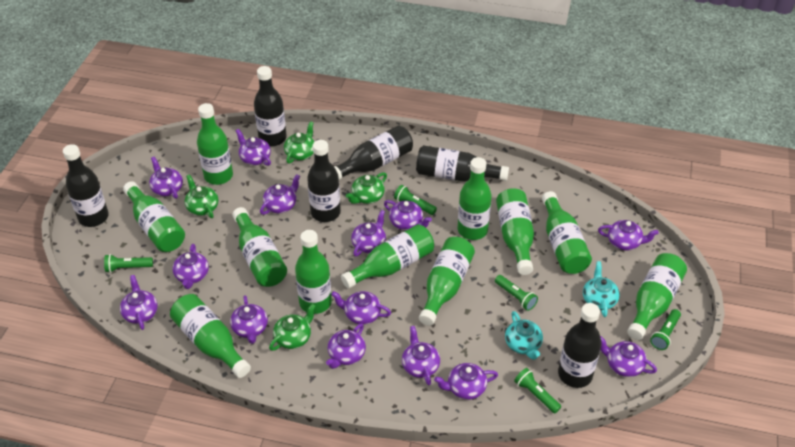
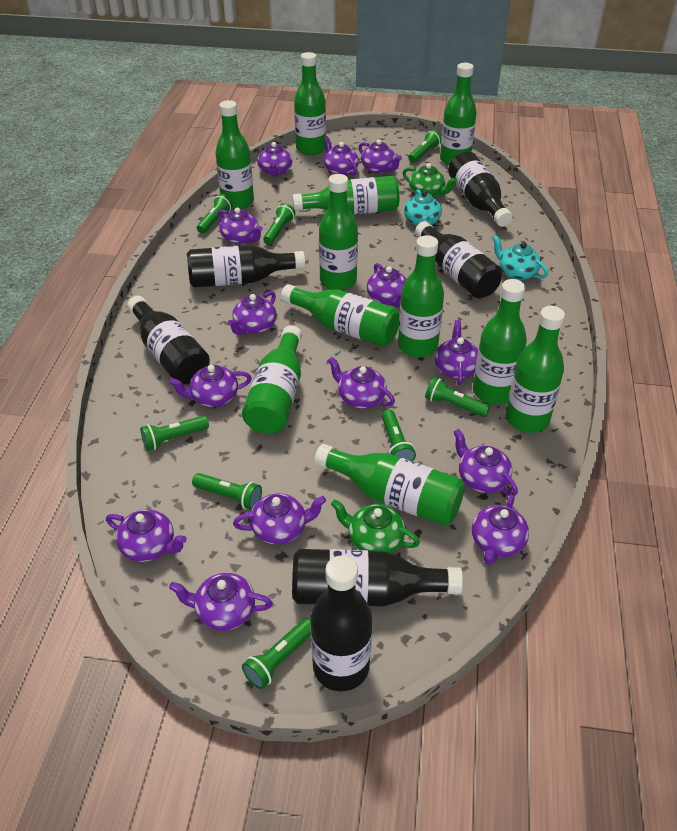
green flashlight: [104,254,153,273] [394,185,437,215] [495,275,538,311] [514,368,561,413] [650,309,681,350] = 5 -> [140,416,209,451] [192,473,262,510] [197,194,233,234] [242,618,311,689] [263,203,295,245] [382,410,416,461] [408,130,441,163] [425,377,490,417] = 8
green teapot: [185,175,218,218] [269,303,316,351] [284,121,314,164] [346,172,387,204] = 4 -> [331,499,420,553] [403,163,457,197] = 2

